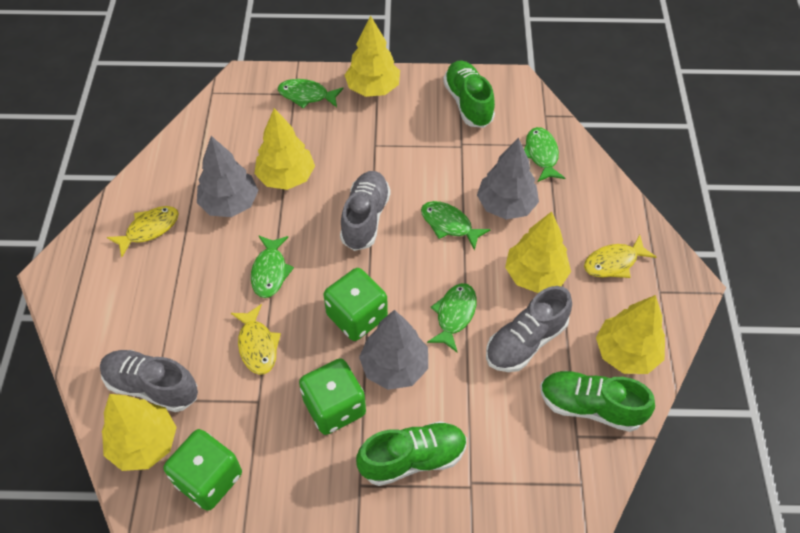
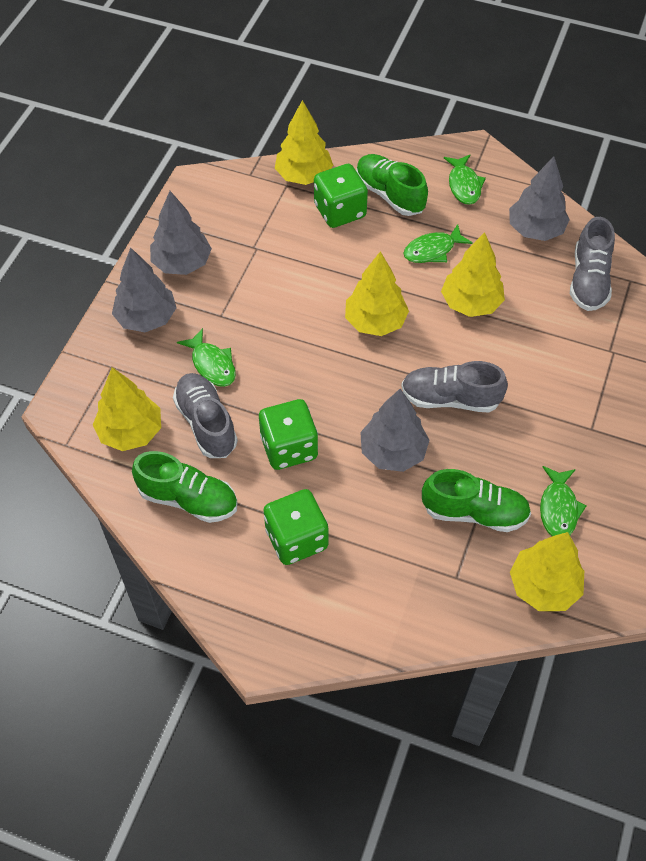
green fish: [251,236,294,298] [278,79,343,108] [421,201,491,251] [427,283,477,353] [524,127,565,182] = 5 -> [177,328,236,387] [403,224,473,263] [444,155,486,205] [540,466,586,536] = 4
grey tree: [197,136,259,217] [359,310,428,390] [477,138,539,220] = 3 -> [112,248,177,332] [150,191,212,275] [360,389,430,472] [509,156,570,241] = 4
yellow fish: [107,206,179,257] [231,304,281,375] [584,235,656,278] = 3 -> none = 0

